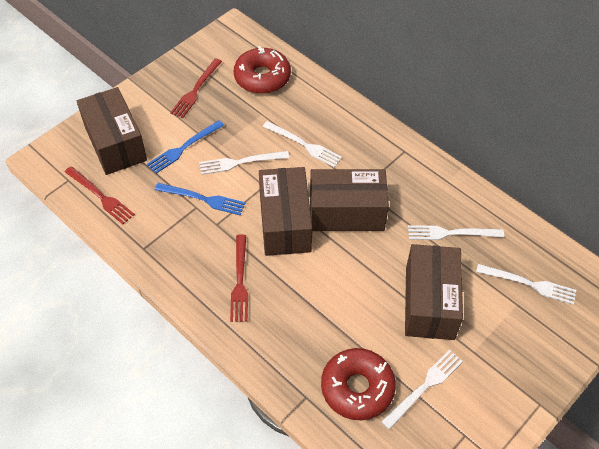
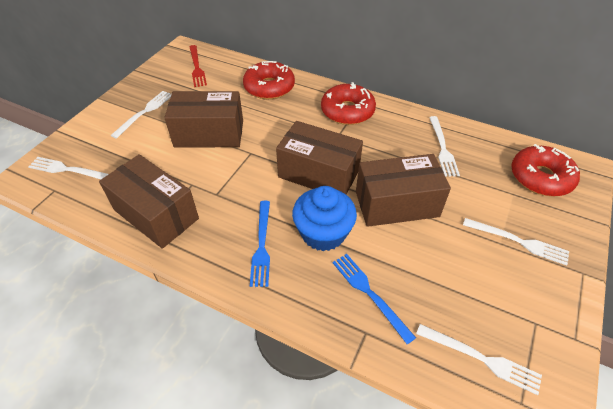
blue cupcake: none = 0 -> [292,186,357,251] = 1
red donut: [234,46,291,94] [321,348,396,420] = 2 -> [243,61,295,99] [321,82,376,125] [511,144,580,196] = 3
red fork: [65,166,135,224] [170,58,222,118] [230,234,248,322] = 3 -> [190,45,207,87] = 1

